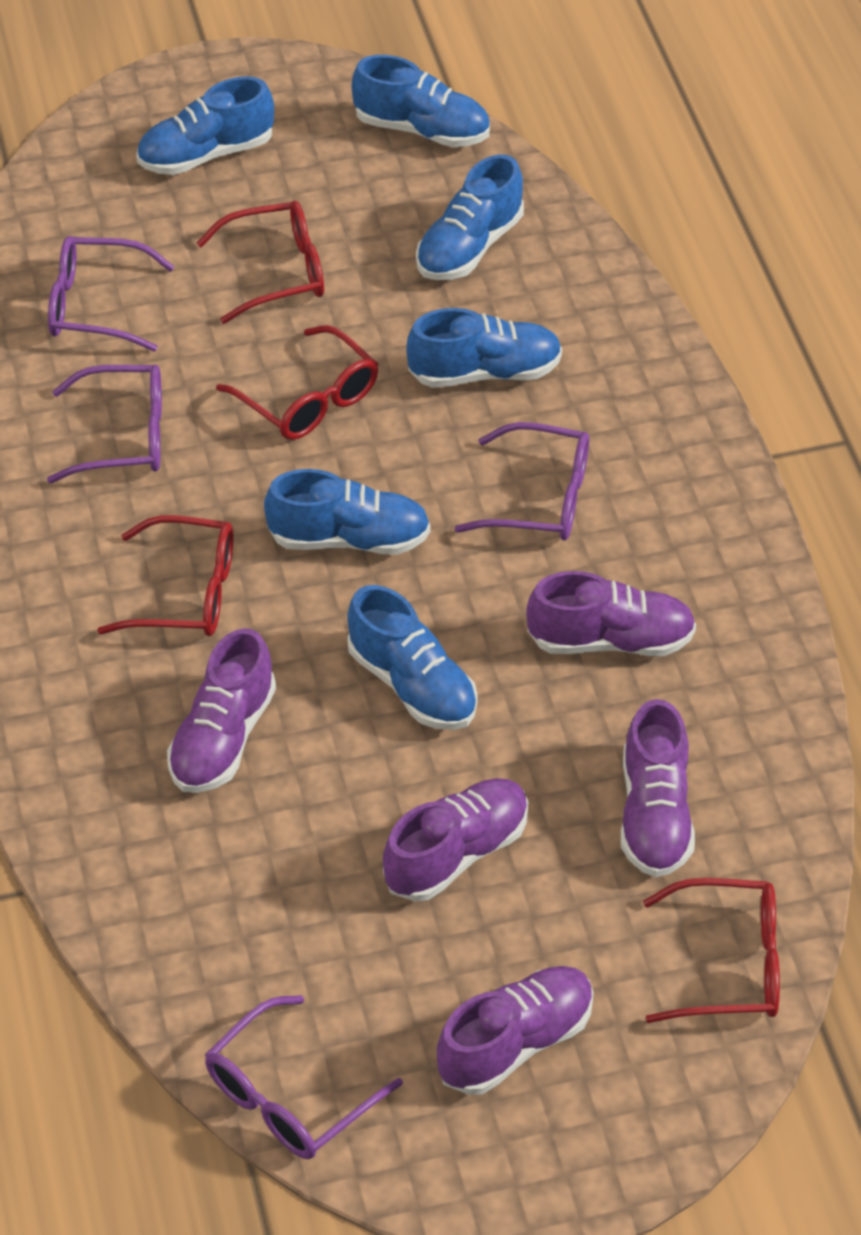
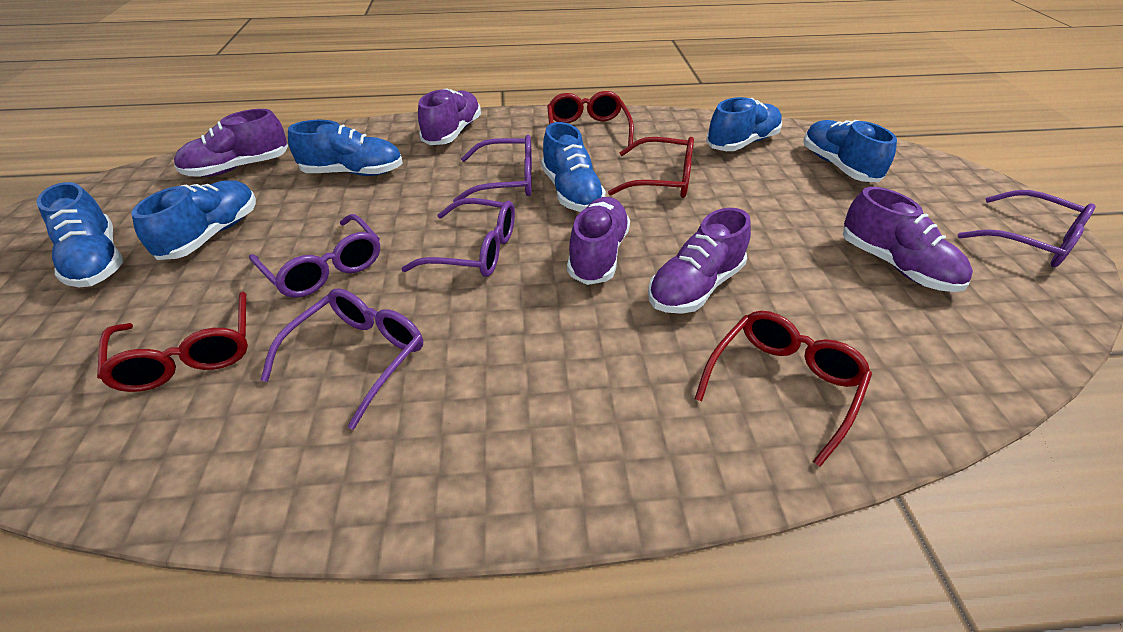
purple glasses: [47,365,162,483] [48,236,175,352] [205,995,403,1159] [455,422,589,541] = 4 -> [249,214,380,298] [260,289,423,430] [401,198,515,277] [453,135,532,202] [958,190,1096,267] = 5

